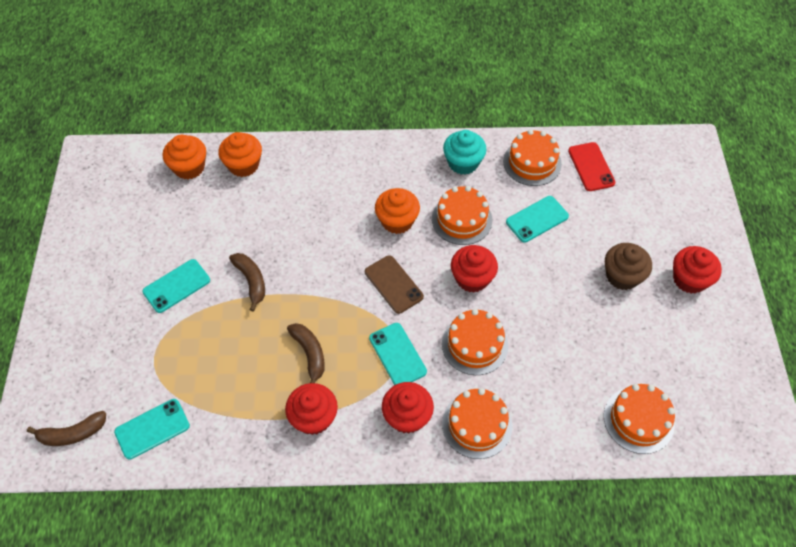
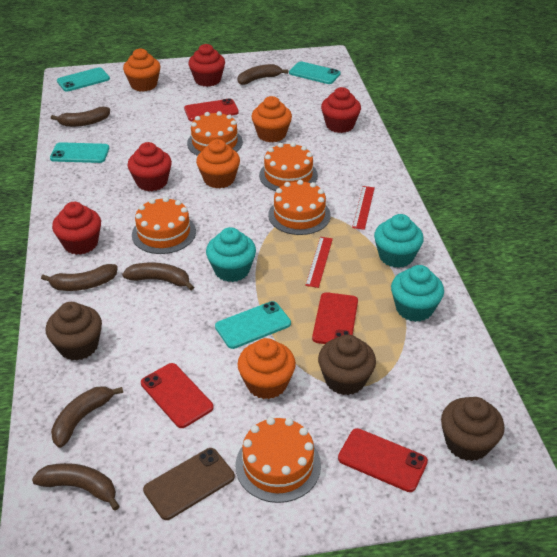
brown banana: [27,411,106,446] [229,253,265,312] [287,323,325,383] = 3 -> [32,463,120,511] [41,264,118,291] [51,107,110,127] [51,386,123,448] [122,263,194,290] [237,64,288,85] = 6
brown cupcake: [605,243,652,290] = 1 -> [46,302,102,361] [318,334,376,395] [441,397,504,461] = 3
orange cupcake: [163,135,206,180] [218,132,262,177] [375,188,420,234] = 3 -> [123,48,161,92] [196,139,240,188] [237,338,296,399] [251,96,292,142] = 4
red phone: [568,142,615,191] = 1 -> [141,363,214,428] [184,98,239,121] [312,292,358,344] [338,428,428,492] = 4
red ruler: none = 0 -> [305,237,333,288] [352,186,375,230] = 2
turquoise cupcake: [443,130,487,175] = 1 -> [206,227,256,282] [374,214,424,268] [391,265,444,322] = 3

